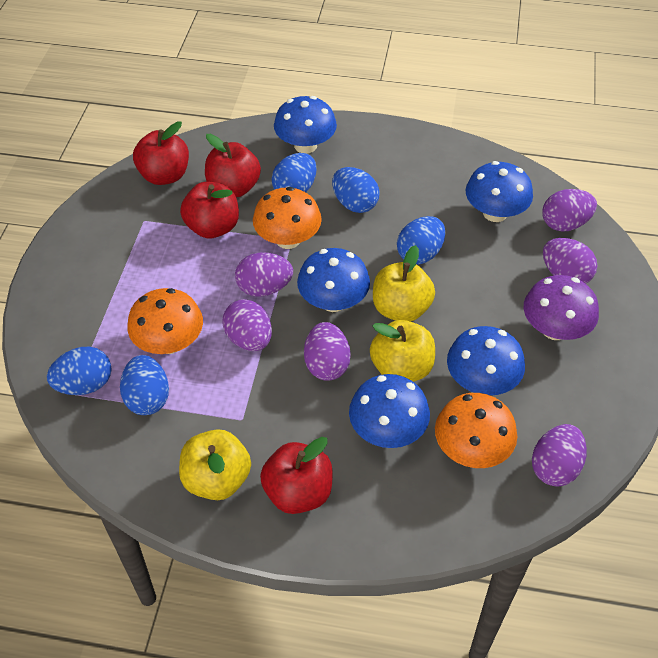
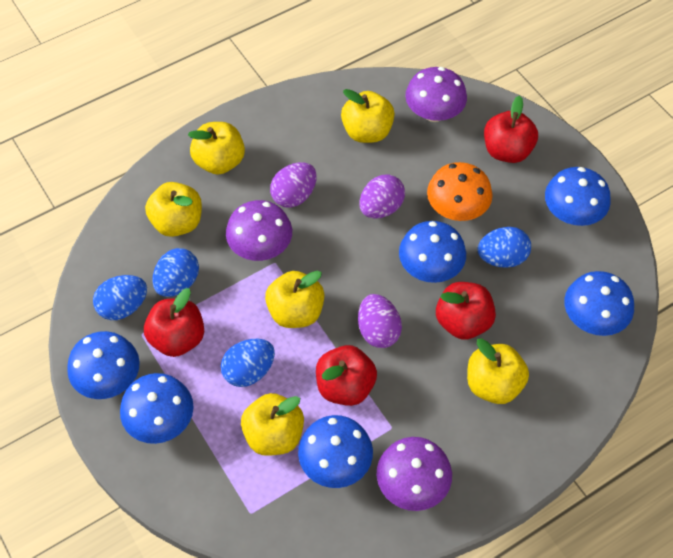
blue egg: [47,347,112,395] [120,355,169,415] [271,153,317,192] [332,167,379,213] [397,216,445,265] = 5 -> [93,275,147,320] [152,248,199,297] [221,339,275,387] [477,227,531,268] = 4
blue mushroom: [274,96,337,153] [297,248,370,312] [349,374,430,448] [447,326,525,395] [466,161,533,222] = 5 -> [67,331,140,399] [120,373,194,444] [298,415,373,488] [399,221,466,283] [545,167,611,226] [564,271,634,336] = 6
orange mushroom: [127,288,203,354] [253,187,322,249] [435,393,517,468] = 3 -> [427,162,492,221] = 1
purple egg: [222,299,272,351] [235,252,293,297] [304,322,351,381] [532,424,587,487] [542,189,597,232] [543,238,597,284] = 6 -> [270,162,317,208] [358,294,402,348] [359,174,405,219] = 3
purple mushroom: [524,275,599,340] = 1 -> [226,200,292,261] [377,437,452,511] [405,67,467,122] = 3
yellow apple: [179,429,251,500] [370,320,435,382] [373,245,435,322] = 3 -> [145,182,202,237] [188,122,245,175] [241,393,304,456] [265,271,325,328] [341,89,395,143] [467,338,529,404] = 6

